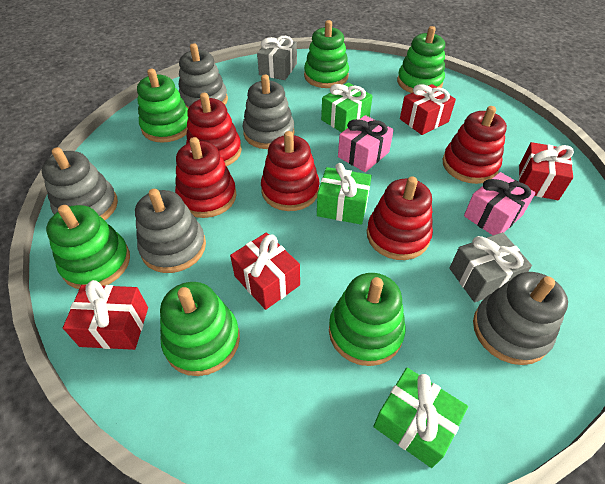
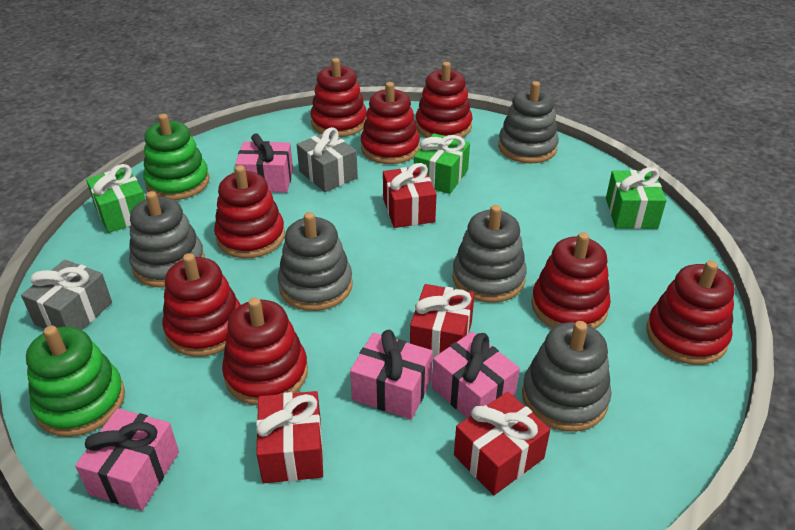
green stacking toy: [46,205,130,289] [137,69,188,143] [160,282,240,376] [304,20,349,88] [329,273,405,366] [397,26,445,93] = 6 -> [26,326,125,437] [143,114,209,200] = 2
pink gift: [338,115,394,172] [464,172,536,235] = 2 -> [75,408,179,511] [235,133,293,193] [350,330,433,420] [432,332,520,418] = 4
red stacking toy: [175,137,236,218] [186,93,242,166] [261,131,320,211] [367,176,433,260] [443,106,507,184] = 5 -> [162,253,241,357] [214,165,285,258] [222,297,308,406] [311,58,367,137] [361,82,420,164] [416,62,472,138] [531,232,611,329] [647,261,735,365] = 8

